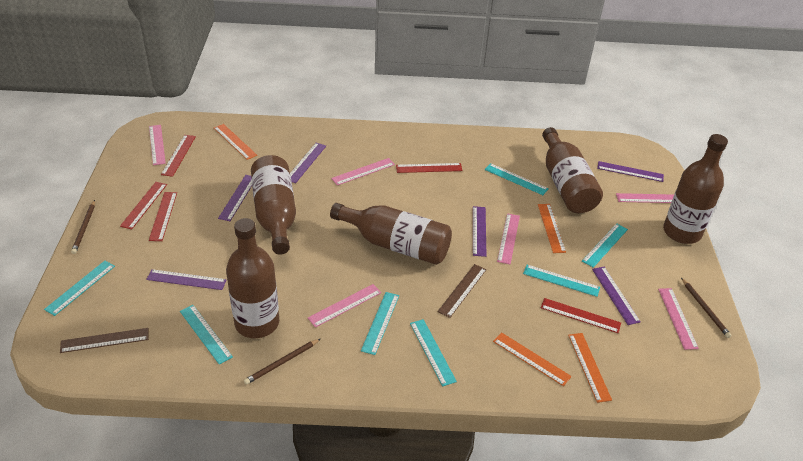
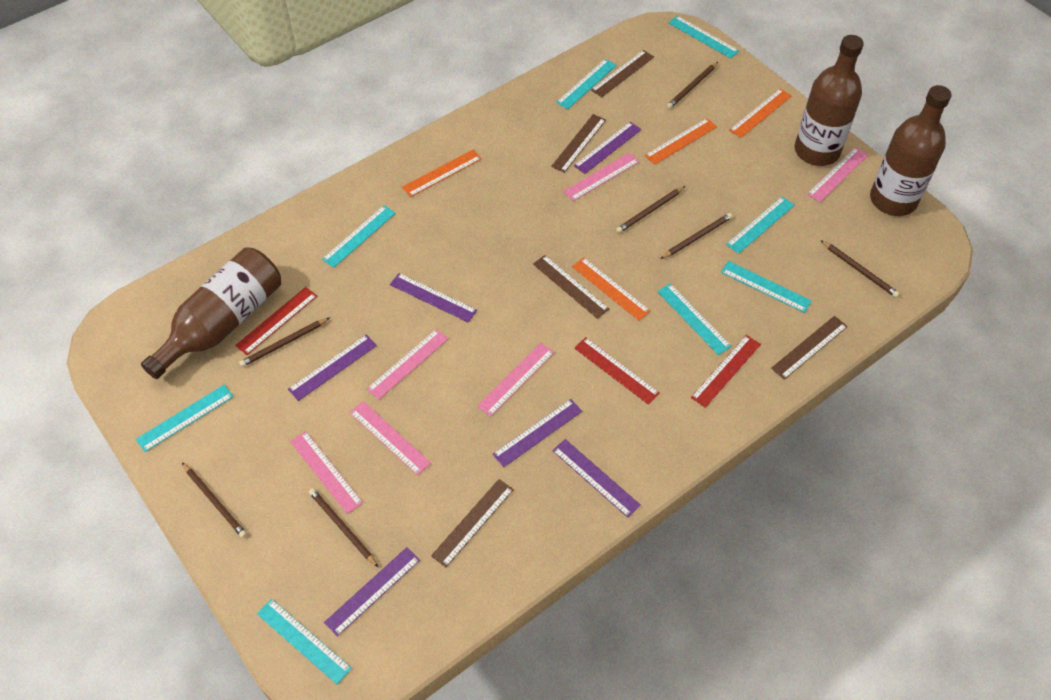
brown bottle: [226,218,279,338] [251,155,296,255] [330,203,452,265] [542,127,603,213] [663,134,728,244] = 5 -> [141,247,281,379] [795,35,864,166] [870,85,951,216] = 3
brown pencil: [71,200,95,254] [244,339,320,385] [681,278,732,338] = 3 -> [182,463,247,538] [239,318,329,367] [309,488,378,567] [616,186,685,233] [660,213,732,259] [667,62,718,109] [820,240,900,298] = 7
brown ruler: [60,328,149,353] [438,264,486,318] = 2 -> [431,479,514,567] [533,255,609,319] [551,114,606,173] [591,50,654,97] [771,316,848,380] = 5
red ruler: [120,182,167,229] [149,192,177,241] [161,135,196,177] [396,163,463,173] [541,298,621,333] = 5 -> [235,287,317,355] [574,337,660,405] [691,335,761,408] = 3
turquoise ruler: [44,261,115,316] [180,305,233,365] [361,292,399,355] [410,319,457,386] [484,163,549,195] [523,265,600,297] [582,223,628,268] = 7 -> [136,385,234,452] [257,599,352,684] [322,205,396,268] [556,59,617,109] [657,283,732,355] [669,16,739,58] [721,261,812,313] [726,197,794,254] = 8

